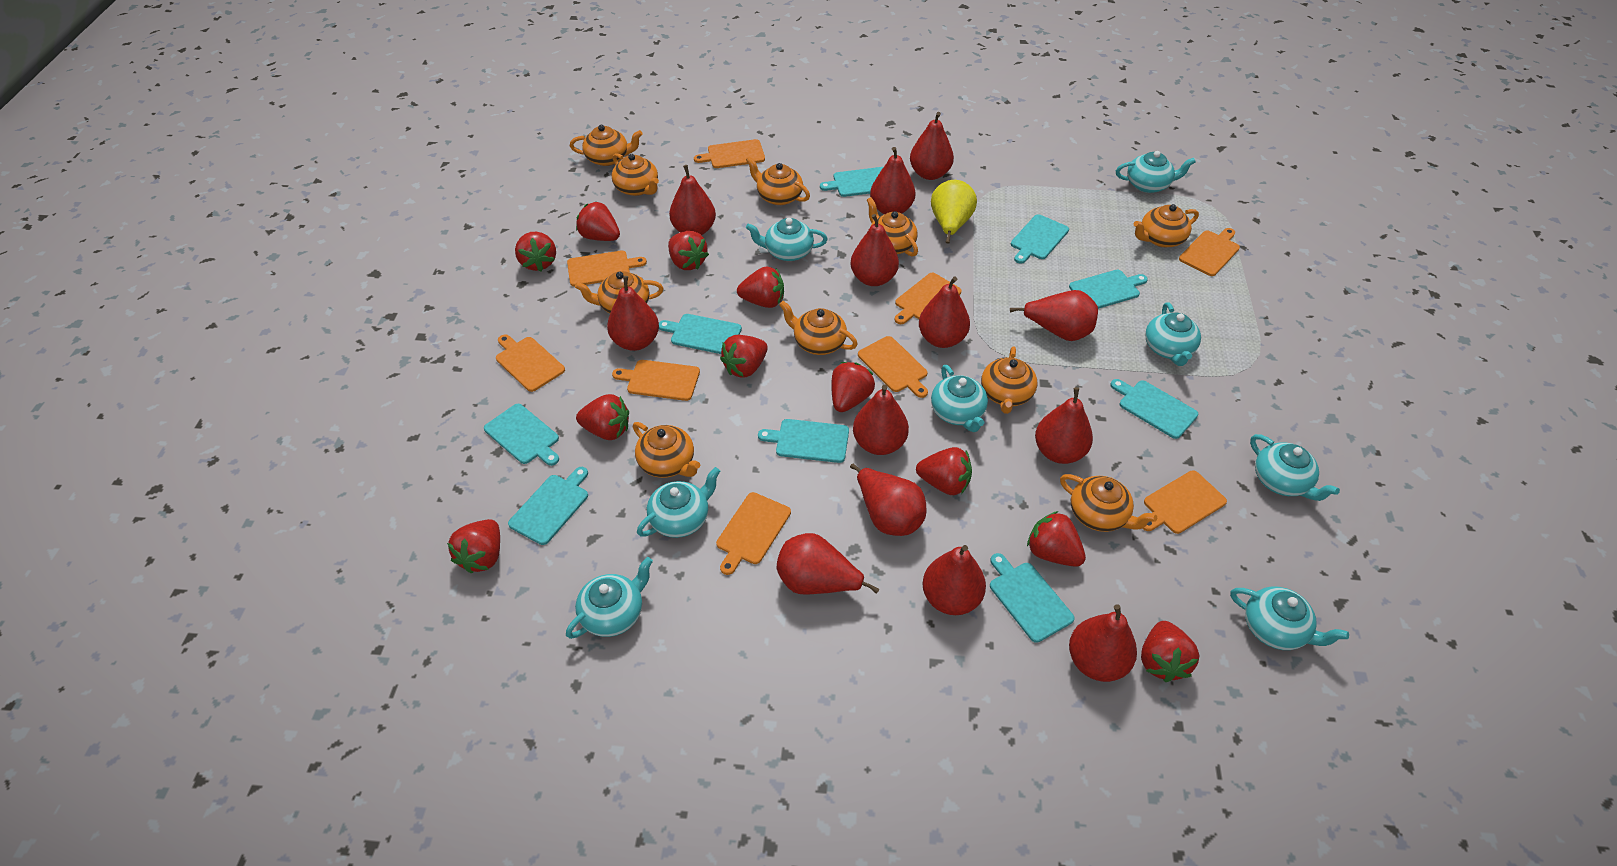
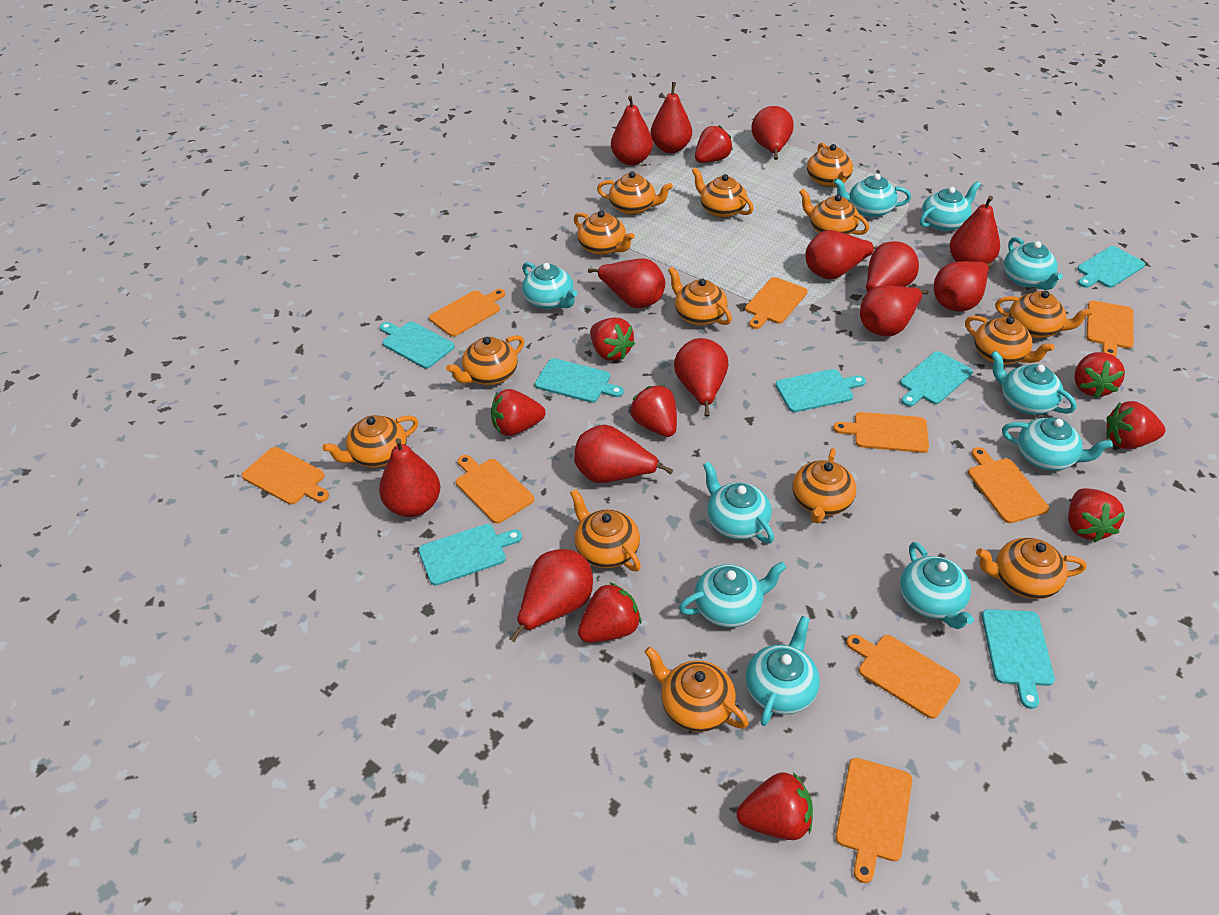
orange teapot: [570,125,643,166] [575,271,663,313] [612,153,659,196] [633,422,700,478] [746,156,810,205] [779,301,858,355] [867,197,918,257] [981,347,1038,414] [1060,474,1157,532] [1134,204,1199,247] = 10 -> [322,415,419,468] [446,335,524,385] [570,489,641,572] [574,210,635,255] [597,171,673,215] [644,647,749,732] [668,267,732,325] [692,167,754,218] [792,448,856,523] [799,189,869,235] [807,143,853,188] [965,316,1054,365] [976,537,1086,599] [995,291,1093,338] = 14
red strawberry: [447,519,500,574] [515,232,556,271] [576,202,620,241] [576,394,629,440] [668,231,709,270] [720,335,768,378] [737,266,784,308] [831,362,875,412] [916,447,972,495] [1027,511,1086,567] [1141,621,1199,682] = 11 -> [491,389,545,436] [578,582,641,643] [590,317,635,361] [630,385,677,437] [695,125,733,163] [737,772,813,840] [1068,488,1125,543] [1074,352,1125,398] [1106,401,1165,449] = 9
turquoise cutting board: [484,404,559,466] [508,467,588,545] [659,314,742,354] [758,419,849,463] [820,167,883,197] [990,553,1075,643] [1011,214,1069,264] [1069,270,1148,309] [1110,379,1199,439] = 9 -> [380,321,455,369] [419,524,522,586] [535,358,624,403] [776,369,866,412] [900,351,973,407] [982,609,1055,709] [1077,246,1145,288] = 7
turquoise teapot: [566,557,653,639] [637,467,720,538] [746,218,828,261] [931,365,988,432] [1116,151,1196,193] [1145,302,1201,366] [1230,586,1349,650] [1250,434,1340,501] = 8 -> [522,262,577,309] [679,562,787,627] [703,462,774,544] [746,616,820,726] [833,174,911,218] [900,542,974,629] [920,181,981,231] [991,351,1076,415] [1002,417,1113,471] [1004,237,1063,290] = 10
yellow pear: [931,180,977,244] = 1 -> none = 0

